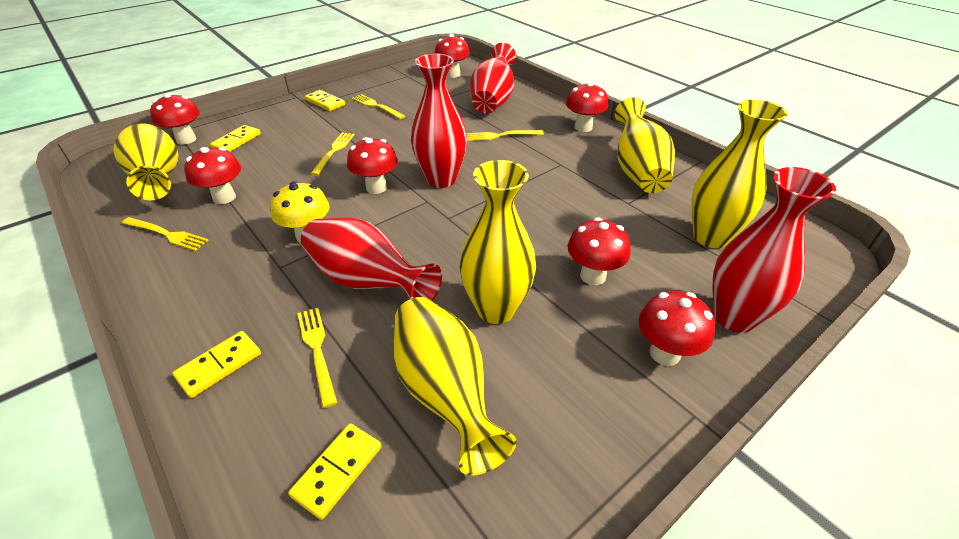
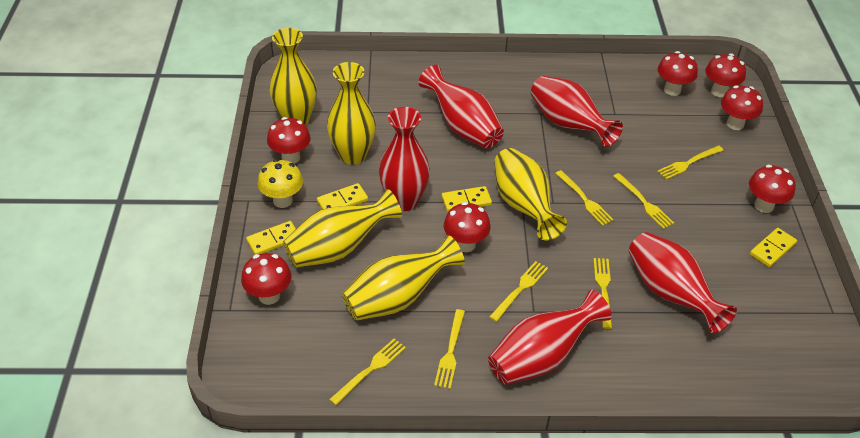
red vase: [301,217,442,301] [411,54,467,188] [470,43,516,114] [712,167,836,333] = 4 -> [379,107,430,211] [419,65,504,148] [488,290,612,385] [531,76,623,147] [629,232,737,333] = 5
yellow fork: [122,217,209,251] [298,308,337,408] [311,132,355,176] [352,94,405,119] [466,130,544,141] = 5 -> [329,339,406,405] [434,309,465,389] [489,261,548,322] [555,170,614,226] [593,258,612,329] [613,173,674,229] [657,145,724,180] = 7

